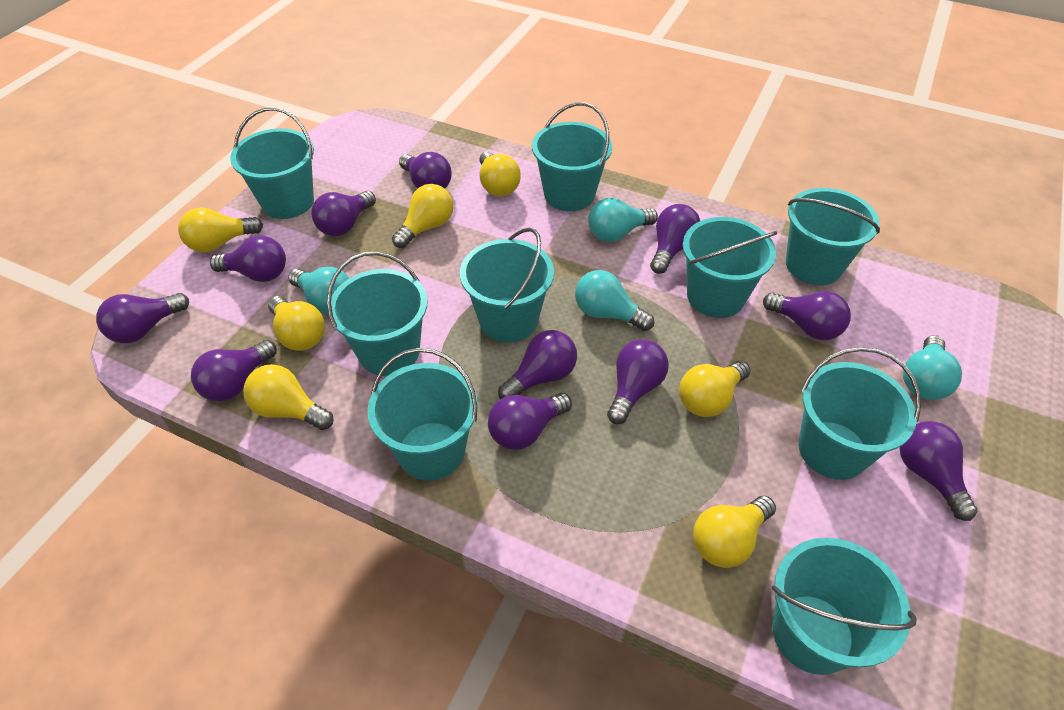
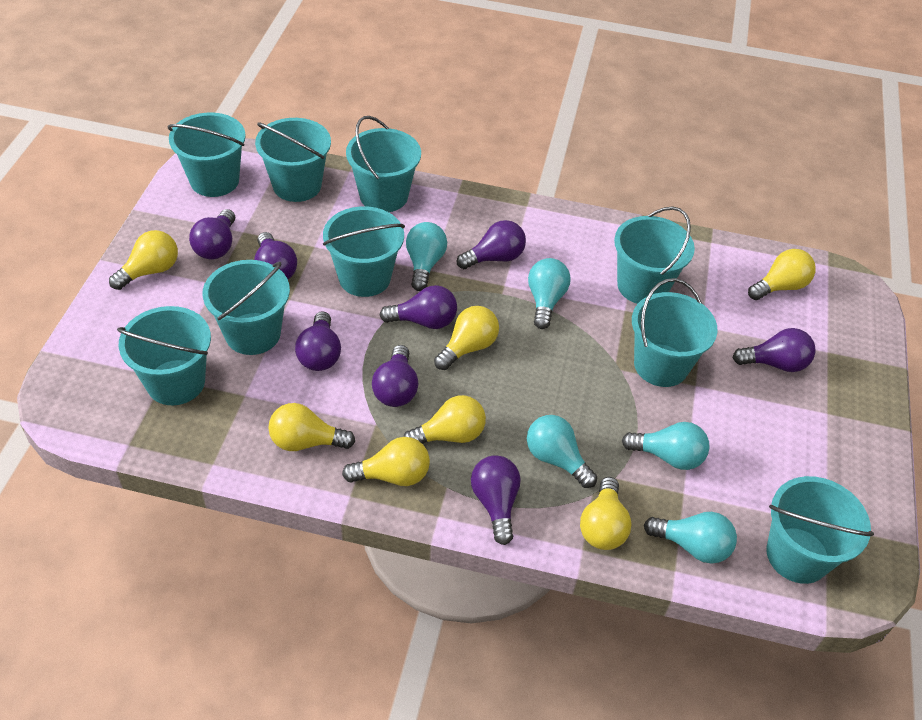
purple light bulb: [96,293,189,343] [191,340,277,402] [210,236,286,282] [311,191,376,236] [399,152,452,189] [488,393,572,450] [498,330,577,399] [607,339,669,424] [650,204,700,274] [763,291,851,340] [899,421,978,521] = 11 -> [189,209,235,260] [254,232,297,280] [295,311,341,371] [372,345,418,407] [379,285,457,329] [457,220,526,269] [471,455,521,545] [732,328,816,372] = 8
turquoise light bulb: [288,267,349,314] [575,270,654,331] [588,198,658,242] [903,335,962,400] = 4 -> [406,222,447,291] [527,415,597,488] [528,258,571,329] [622,422,709,470] [644,512,737,564] = 5

